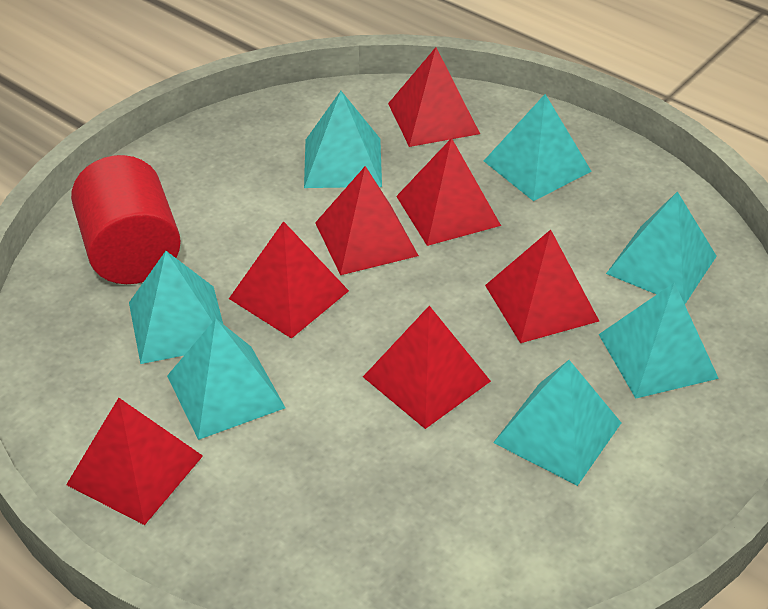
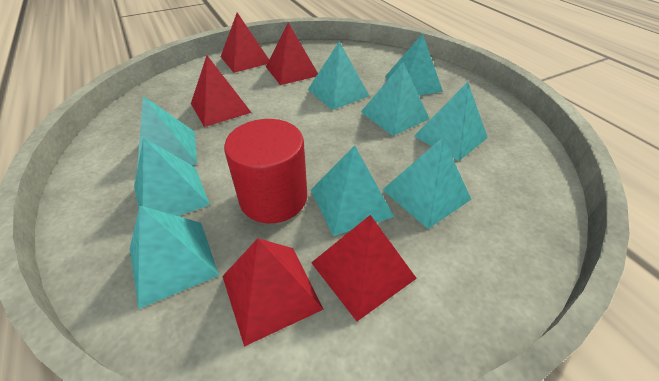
red pyramid: [66,398,203,525] [229,221,349,339] [315,166,419,275] [363,306,491,429] [388,47,480,147] [396,138,501,246] [485,229,599,343] = 7 -> [191,56,252,127] [221,13,269,73] [222,238,324,347] [266,23,318,85] [311,215,417,321] = 5
turquoise pyramid: [129,251,223,364] [167,318,286,440] [304,91,382,188] [484,94,592,201] [493,360,621,486] [598,283,719,399] [606,191,717,304] = 7 -> [130,205,219,309] [134,138,210,216] [137,96,197,168] [308,41,369,110] [311,145,394,236] [361,62,429,136] [382,137,471,229] [385,33,443,95] [414,82,488,161] = 9

